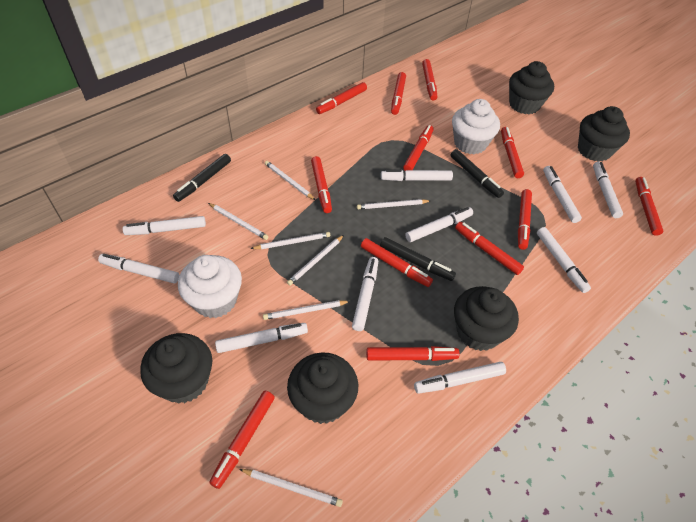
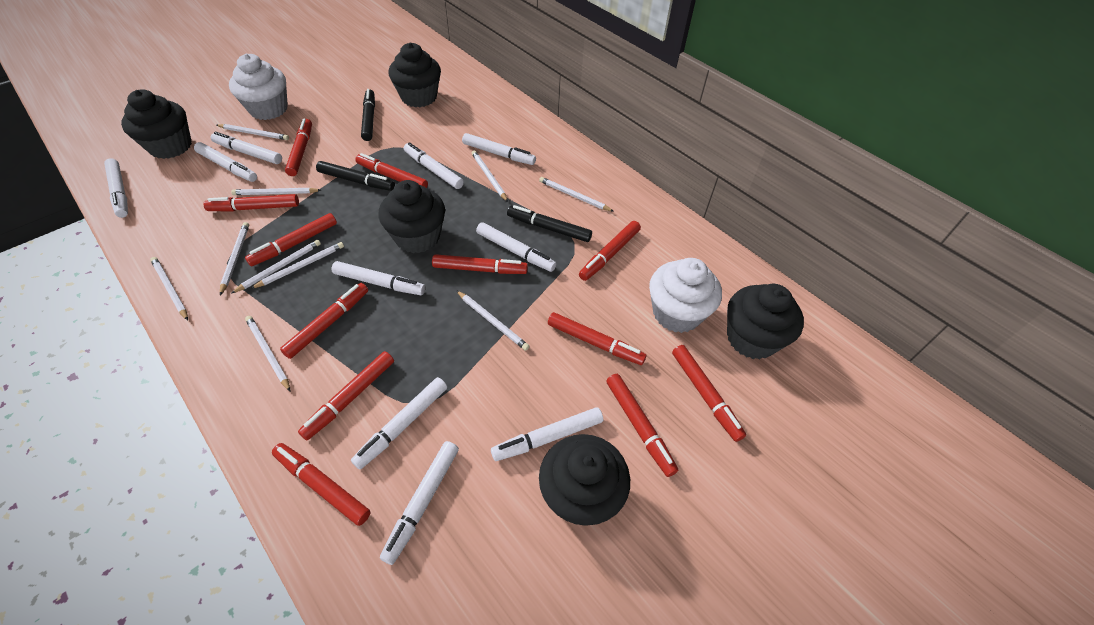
white pencil: [208,203,269,240] [239,469,343,507] [250,232,330,249] [263,300,350,320] [265,161,315,200] [287,235,344,286] [357,199,430,209] = 7 -> [150,257,188,320] [217,124,289,140] [220,222,249,296] [231,188,321,195] [231,240,321,294] [245,316,291,392] [250,242,344,289] [456,290,529,351] [472,151,508,202] [539,177,614,212] = 10

